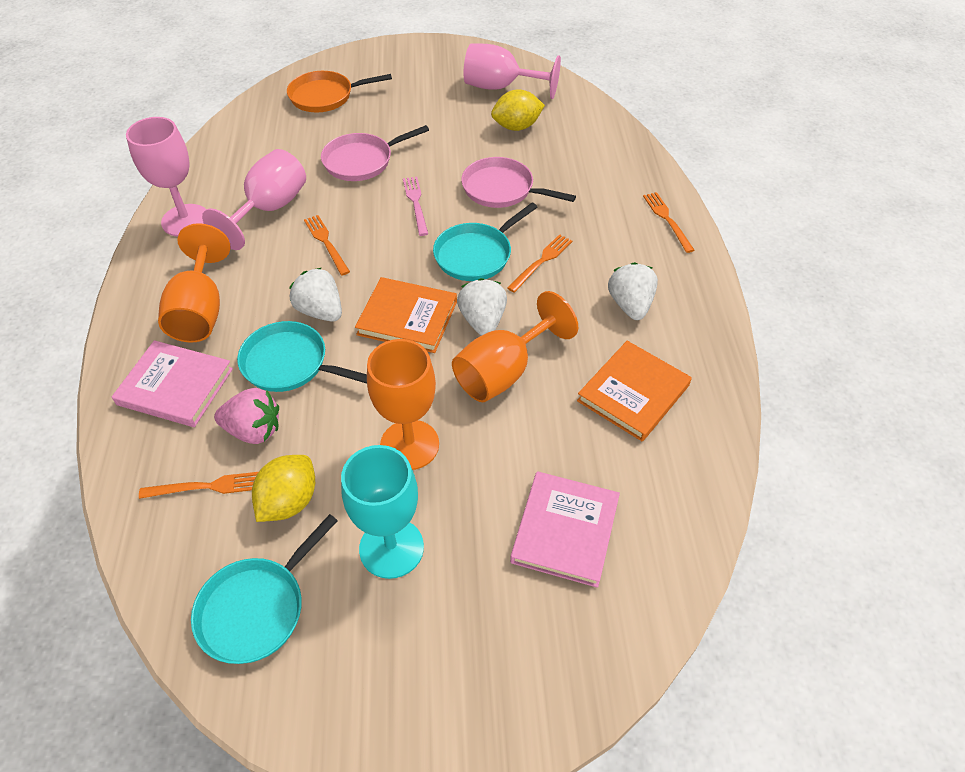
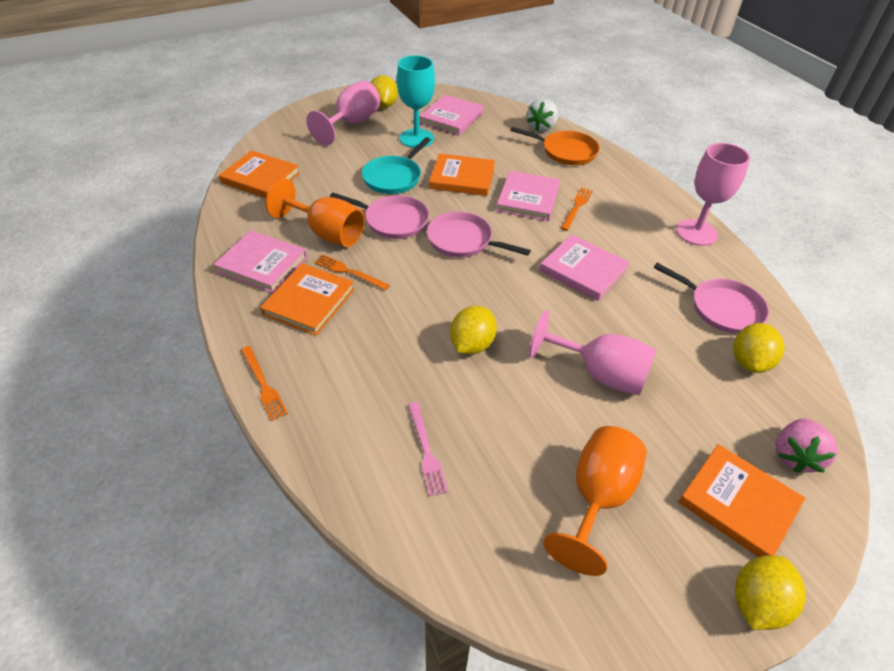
orange book: [355,277,457,353] [577,341,692,442] = 2 -> [219,150,300,198] [260,263,355,336] [429,153,495,196] [679,444,805,557] = 4
orange fork: [139,472,258,499] [304,215,350,275] [507,234,572,293] [643,192,695,253] = 4 -> [241,346,288,421] [314,255,390,290] [561,187,593,231] = 3
orange goblet: [158,223,230,343] [367,339,439,470] [452,291,578,402] = 3 -> [266,178,365,247] [543,426,647,576] = 2
pink book: [112,340,233,427] [510,471,620,588] = 2 -> [214,230,307,293] [419,95,484,136] [496,171,560,221] [539,234,630,301] = 4
pink pan: [321,125,429,181] [461,157,576,208] = 2 -> [330,192,429,239] [427,211,531,257] [653,263,769,334] = 3
turquoise pan: [191,514,338,664] [237,321,367,392] [433,203,537,281] = 3 -> [362,137,431,194] = 1
white strawberry: [289,268,342,322] [457,278,507,336] [608,262,658,320] = 3 -> [527,98,558,132] = 1
yellow lemon: [252,455,315,522] [491,89,545,131] = 2 -> [371,75,398,108] [450,306,497,354] [733,323,784,373] [735,555,806,630] = 4

